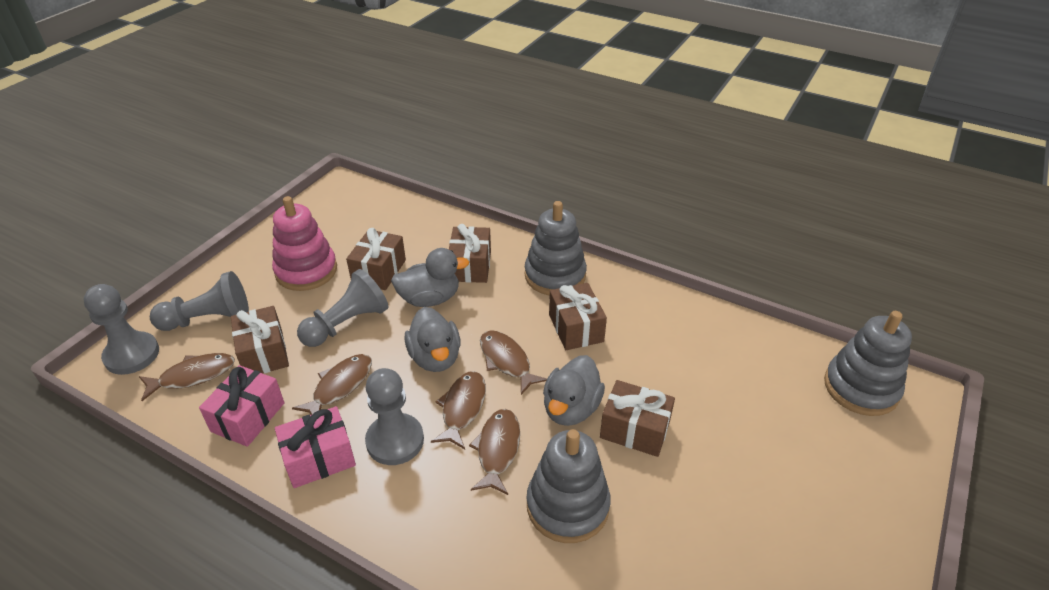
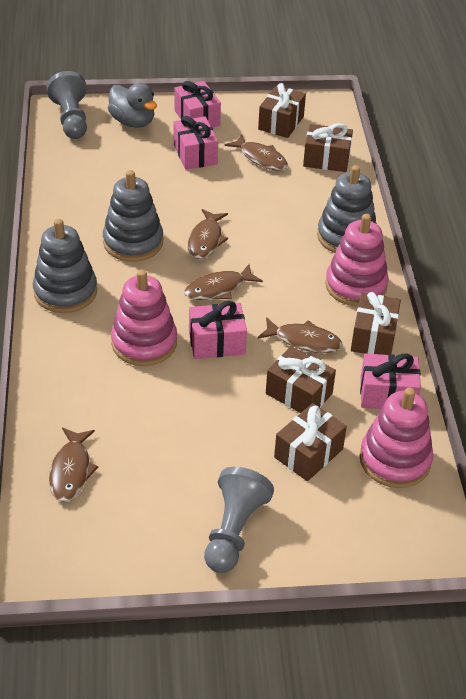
grey duck: [391,248,469,307] [404,307,461,372] [543,355,605,426] = 3 -> [108,83,157,128] = 1
grey pawn: [84,284,159,375] [150,271,249,331] [297,269,389,347] [365,368,424,465] = 4 -> [46,71,87,139] [204,467,274,573] = 2
pink gift: [199,365,285,447] [275,406,356,488] = 2 -> [173,116,218,170] [174,81,221,128] [189,301,247,359] [360,354,421,409] = 4
pink stacking toy: [272,196,337,291] = 1 -> [111,270,177,366] [325,214,389,307] [359,388,433,488] = 3

